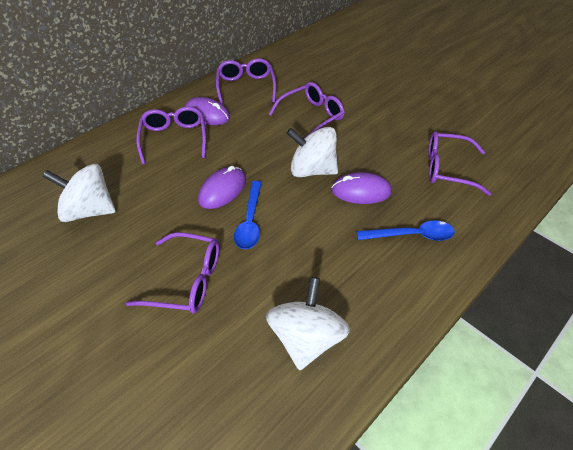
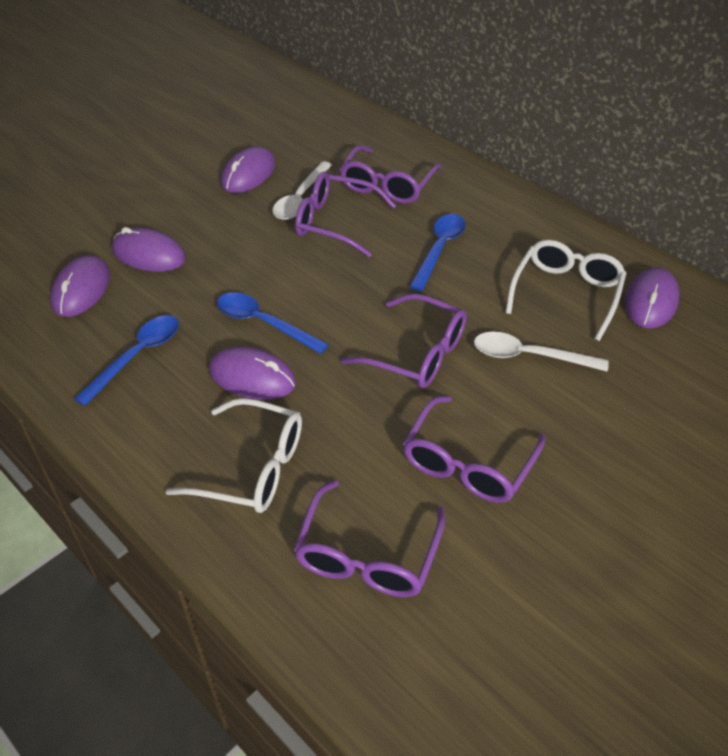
blue spoon: [234,181,262,249] [357,220,455,241] = 2 -> [74,315,179,406] [217,292,329,354] [409,214,466,291] = 3
purple mouse: [185,97,230,125] [198,166,246,209] [331,172,392,204] = 3 -> [50,256,110,317] [112,227,186,272] [209,347,296,400] [221,146,275,193] [625,267,679,329] = 5
white glasses: none = 0 -> [165,398,302,513] [505,240,626,341] = 2
white spinning top: [42,164,116,222] [266,277,350,370] [286,127,338,177] = 3 -> none = 0
white spoon: none = 0 -> [272,161,332,220] [474,332,609,372] = 2

